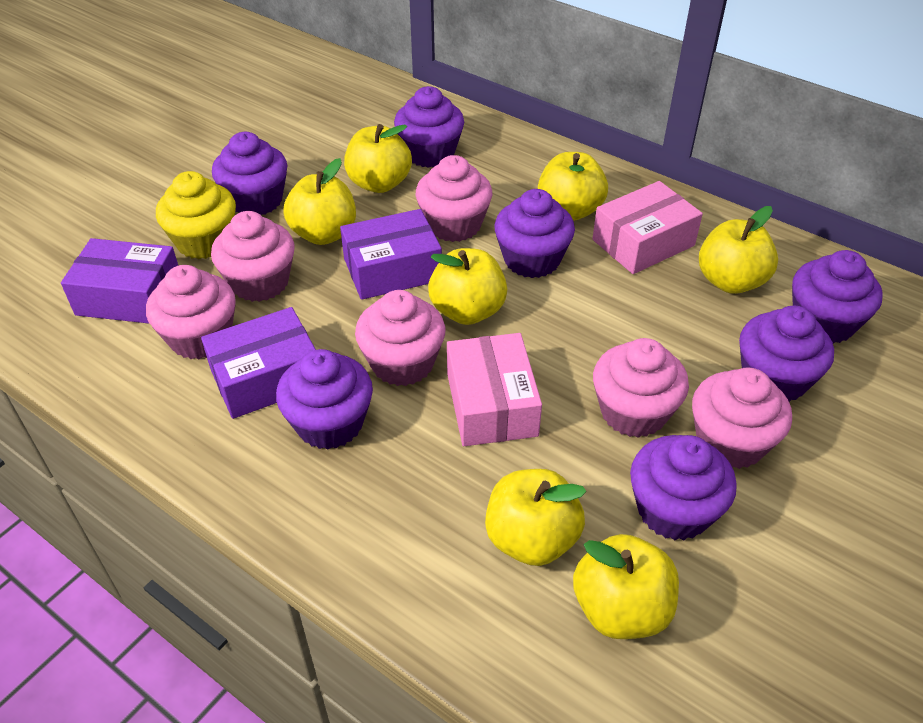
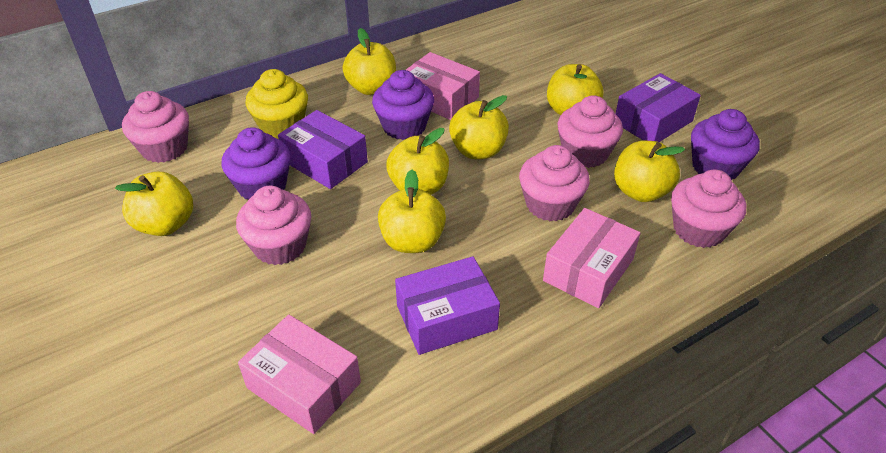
pink box: [447,333,542,446] [592,181,703,274] = 2 -> [238,315,361,434] [406,52,480,120] [543,208,640,308] = 3
pink cupcake: [146,265,236,359] [211,211,295,302] [355,290,445,386] [416,155,492,242] [593,338,689,438] [692,367,792,469] = 6 -> [122,91,189,163] [236,186,311,265] [519,145,590,221] [558,95,623,168] [671,169,746,248] = 5
purple cupcake: [212,132,287,215] [276,349,373,450] [394,86,464,168] [494,189,575,278] [630,435,737,540] [739,306,834,402] [792,250,883,343] = 7 -> [222,127,291,199] [372,70,434,140] [691,109,760,180] = 3

